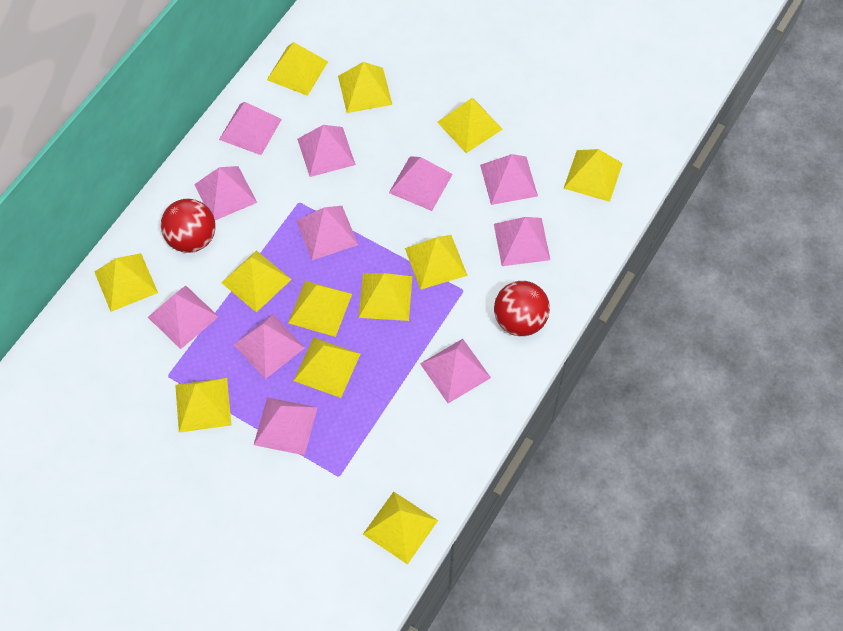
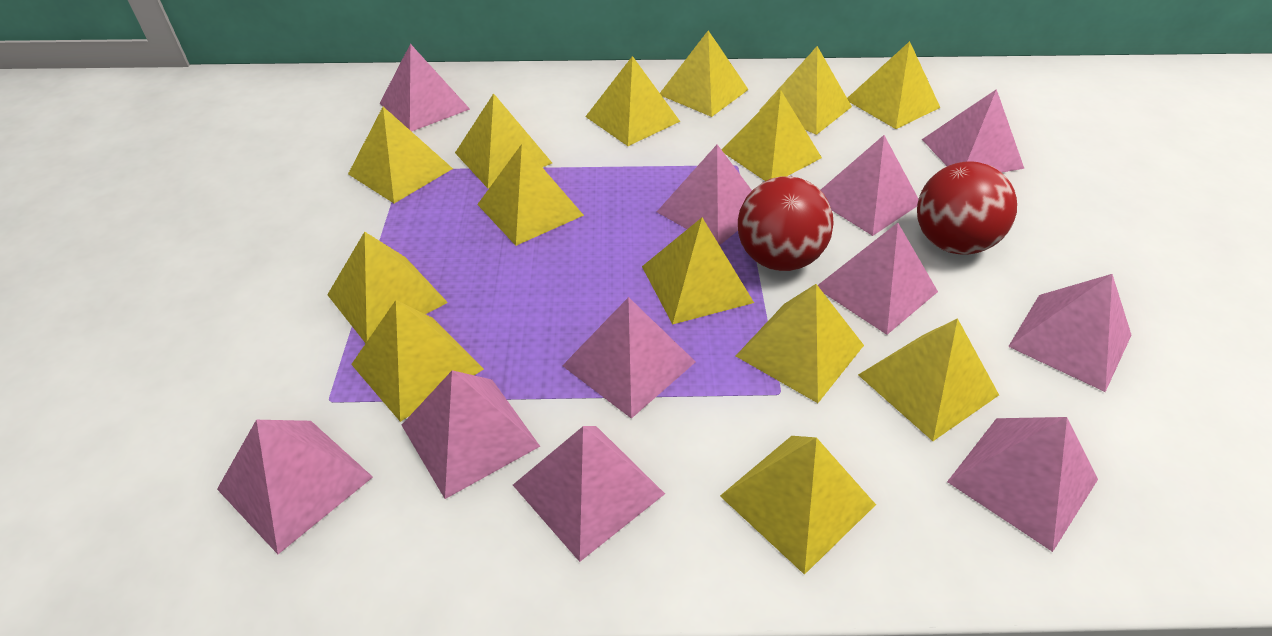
yellow pyramid: [94,253,158,312] [175,378,231,433] [221,250,292,313] [267,42,328,96] [288,281,352,337] [293,337,360,398] [338,62,392,113] [358,273,412,321] [363,492,438,564] [405,235,468,290] [437,98,503,153] [564,149,623,202] = 12 -> [327,232,448,343] [348,107,453,203] [351,300,484,422] [455,93,552,188] [477,144,584,246] [585,56,680,146] [642,218,754,325] [660,30,749,117] [720,436,876,575] [721,90,822,181] [736,284,864,403] [760,46,852,135] [847,41,940,129] [858,318,999,441] = 14

